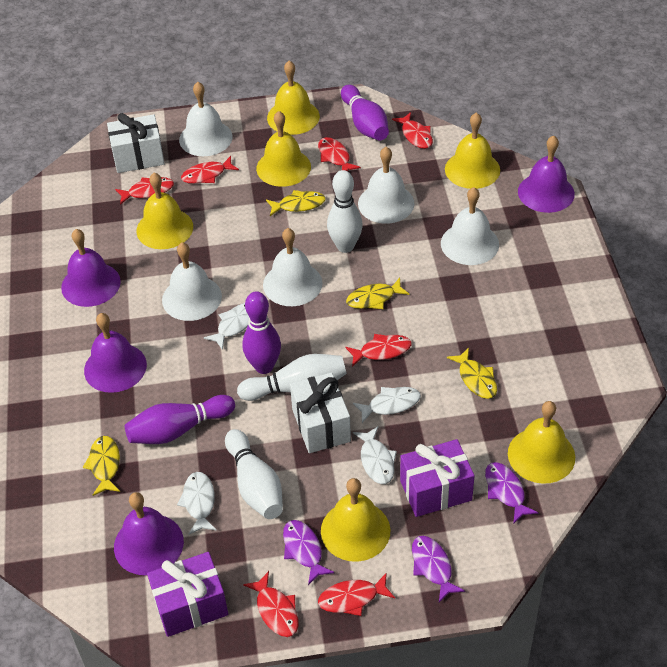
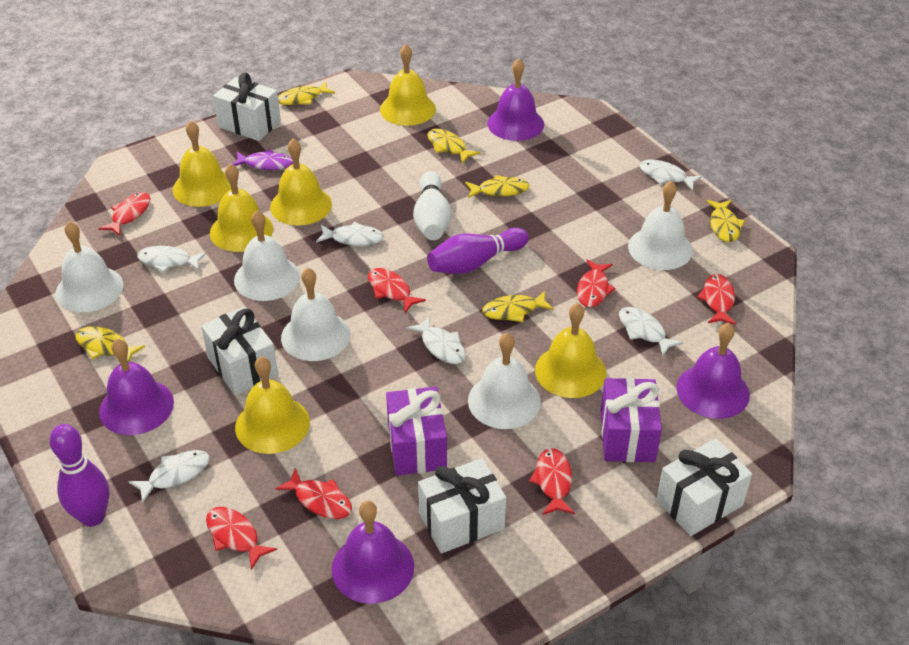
purple bowling pin: [125,395,235,444] [242,291,281,374] [341,85,389,141] = 3 -> [49,424,110,527] [427,228,529,274] = 2
purple fish: [283,520,335,585] [412,536,465,602] [485,462,538,524] = 3 -> [233,149,293,170] = 1
white bowling pin: [225,429,283,519] [237,354,347,401] [327,170,363,253] = 3 -> [413,171,452,240] = 1
white fish: [177,472,217,534] [204,303,249,350] [353,387,421,423] [353,426,397,484] = 4 -> [128,450,210,504] [137,246,207,273] [316,222,384,246] [407,316,466,364] [619,307,683,356] [639,160,702,190] = 6
white gift: [107,113,165,173] [290,372,351,453] = 2 -> [201,307,278,396] [213,72,281,141] [418,458,506,554] [656,439,752,536] = 4
yellow fish: [83,436,120,496] [266,190,326,216] [346,278,410,309] [447,348,497,399] = 4 -> [75,326,145,362] [278,81,335,105] [427,129,480,163] [465,175,529,198] [482,291,554,322] [707,200,745,242] = 6

